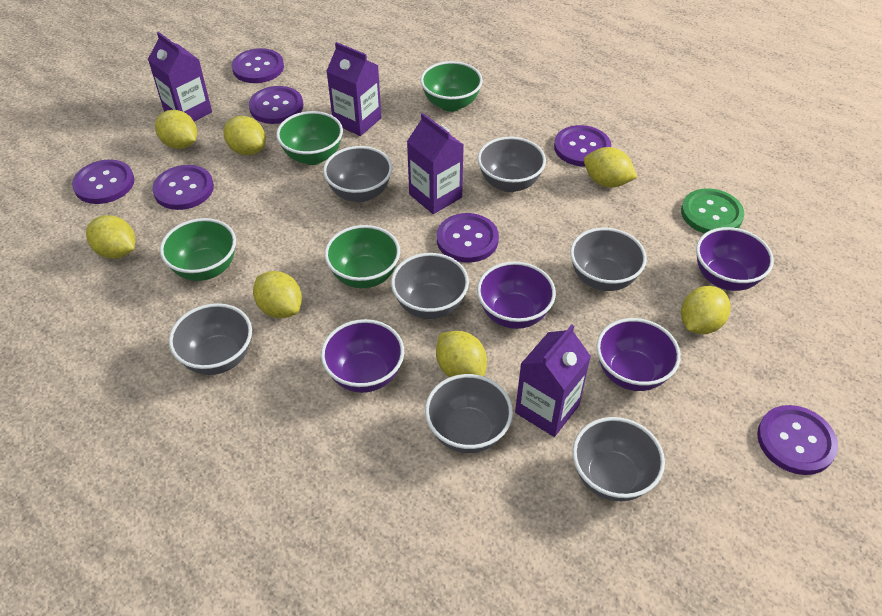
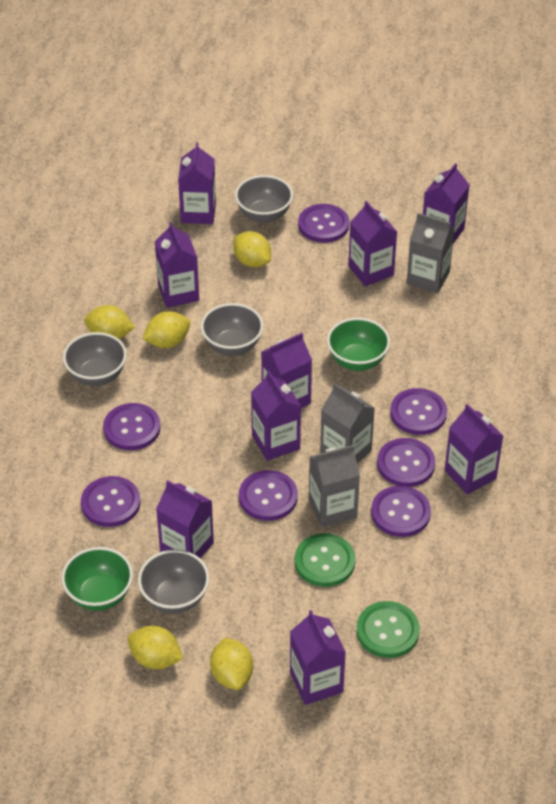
green bowl: [160,218,236,281] [276,111,343,165] [325,225,400,288] [420,61,483,112] = 4 -> [61,547,133,611] [327,318,390,371] = 2
green button: [681,188,744,234] = 1 -> [295,533,356,587] [357,601,420,658] = 2
grey bowl: [169,303,252,375] [323,146,392,202] [391,253,469,319] [425,374,513,453] [477,137,546,192] [570,228,647,291] [573,417,665,501] = 7 -> [63,332,127,386] [138,549,209,614] [201,303,263,356] [235,175,293,223] = 4
grey carton: none = 0 -> [309,445,360,527] [320,383,375,463] [407,213,455,293] = 3
purple bowl: [321,319,404,393] [477,262,556,329] [596,318,681,391] [696,227,774,291] = 4 -> none = 0
purple carton: [148,32,212,122] [326,42,382,136] [407,113,464,214] [515,325,591,437] = 4 -> [155,222,199,308] [156,480,214,558] [178,142,216,224] [251,371,301,461] [261,333,312,408] [290,610,346,705] [348,201,397,287] [423,163,469,244] [445,404,503,495] = 9
yellow lemon: [86,215,135,259] [155,110,197,149] [223,116,266,155] [253,271,302,318] [436,331,487,377] [584,147,637,187] [681,286,730,334] = 7 -> [84,305,135,339] [127,626,183,669] [142,311,190,348] [210,637,253,690] [233,231,271,267] = 5

